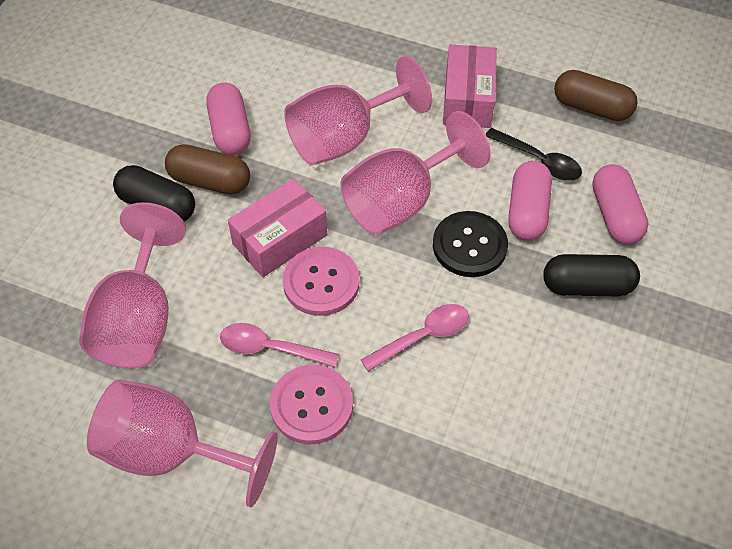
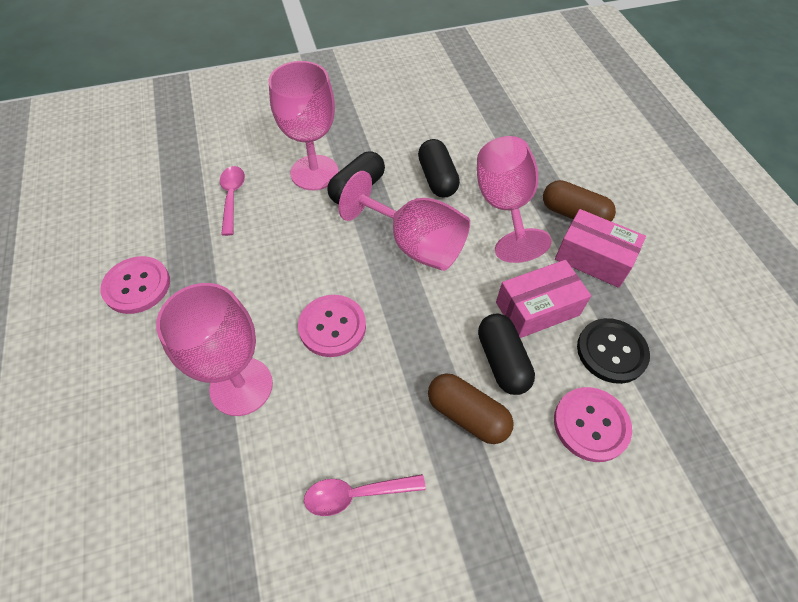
black capsule: [113,165,195,221] [543,254,640,296] = 2 -> [328,151,385,204] [418,139,460,197] [478,313,535,395] = 3
black spoon: [486,128,582,181] = 1 -> none = 0
pink button: [270,365,353,444] [283,247,360,316] = 2 -> [100,256,170,314] [298,295,366,357] [554,387,632,462] = 3
pink capsule: [206,83,251,155] [508,161,552,241] [592,164,648,244] = 3 -> none = 0

